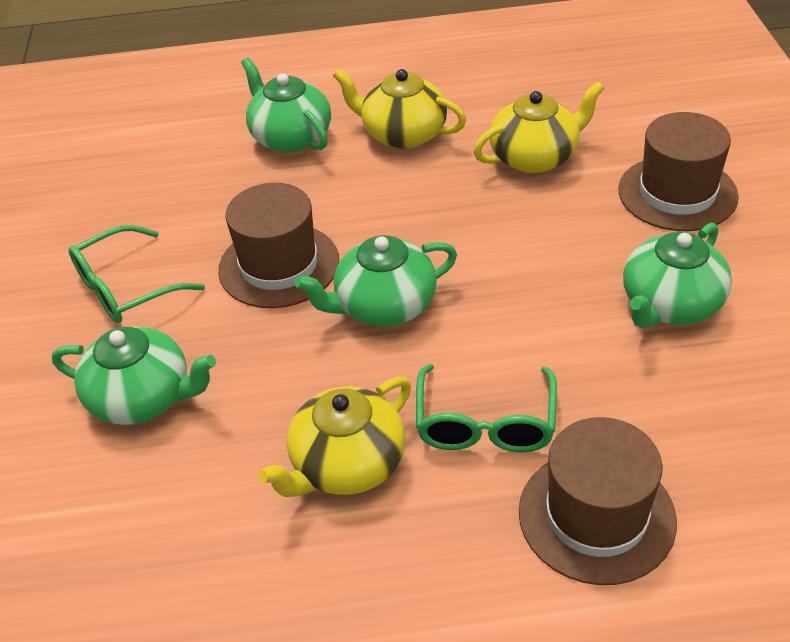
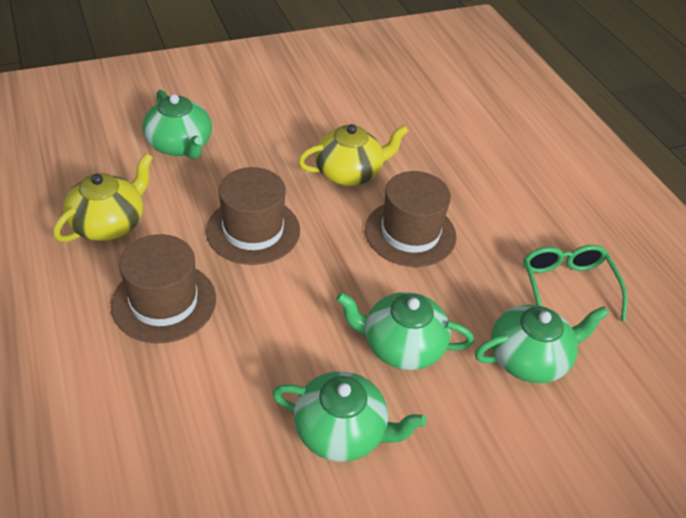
green glasses: [68,225,205,323] [416,364,557,452] = 2 -> [523,245,628,321] = 1
yellow teapot: [258,377,411,497] [333,69,466,149] [474,82,604,173] = 3 -> [53,153,153,242] [298,124,408,186] = 2

